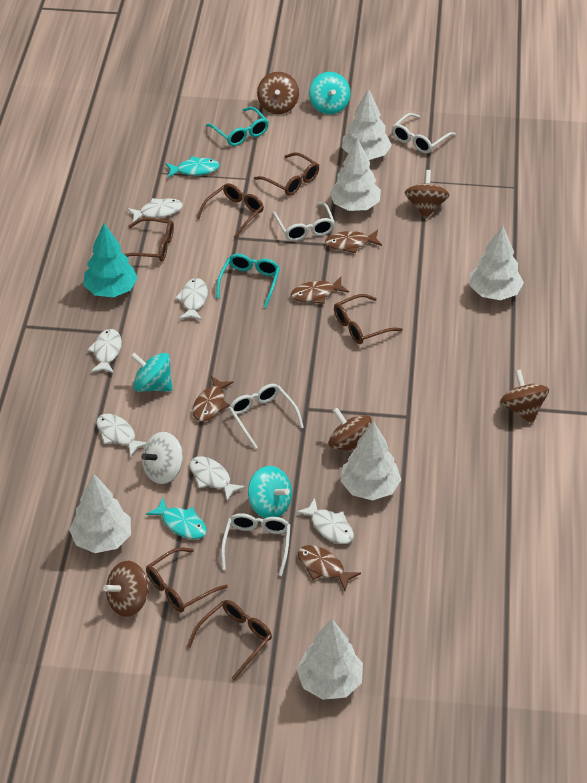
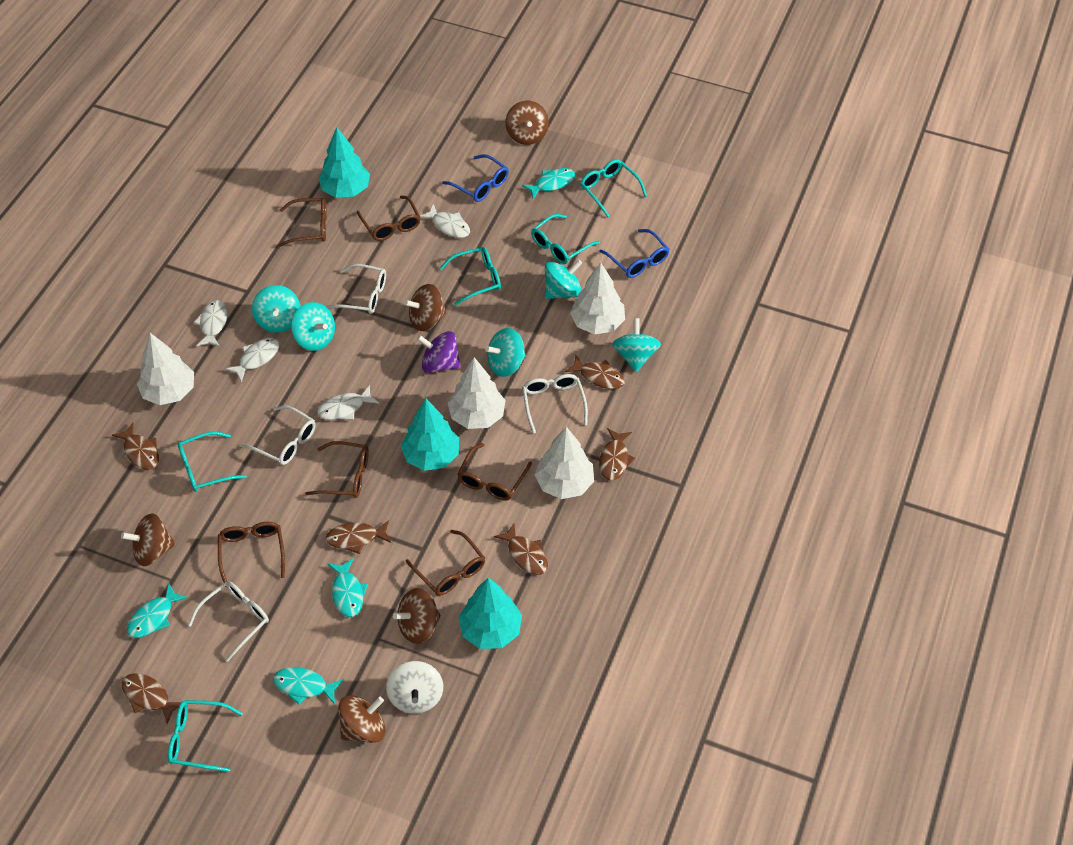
blue glasses: none = 0 -> [442,154,509,202] [599,229,669,278] = 2
brown fish: [193,376,234,421] [291,277,349,304] [298,545,361,591] [325,230,382,253] = 4 -> [112,423,159,470] [122,673,181,724] [326,520,391,554] [494,523,548,575] [565,355,625,389] [599,428,635,480] = 6
purple spinning top: none = 0 -> [417,331,460,373] = 1
turquoise fish: [146,497,207,539] [166,156,220,178] = 2 -> [127,584,188,638] [273,667,343,705] [328,558,368,617] [522,168,575,199] = 4
turquoise glasses: [206,107,269,146] [216,254,280,308] = 2 -> [168,700,243,772] [177,431,247,492] [439,247,501,306] [531,214,600,264] [580,159,647,217] = 5
turquoise spinning top: [130,353,173,392] [248,466,292,518] [309,72,350,114] = 3 -> [252,285,300,332] [291,302,335,351] [485,328,526,377] [545,259,582,299] [612,318,661,372] = 5
turquoise tree: [83,223,138,297] = 1 -> [318,127,370,198] [401,399,459,471] [459,578,522,649] = 3
white fish: [87,329,122,374] [96,414,147,458] [127,198,183,222] [175,278,208,320] [190,456,246,501] [296,498,354,544] = 6 -> [194,300,227,347] [225,338,279,382] [317,385,379,420] [420,204,470,238] = 4
white tree: [69,473,131,553] [297,619,363,700] [330,139,381,211] [341,421,401,501] [342,88,392,160] [470,226,524,300] = 6 -> [137,333,194,405] [448,357,505,429] [535,427,594,499] [570,262,625,334] = 4

